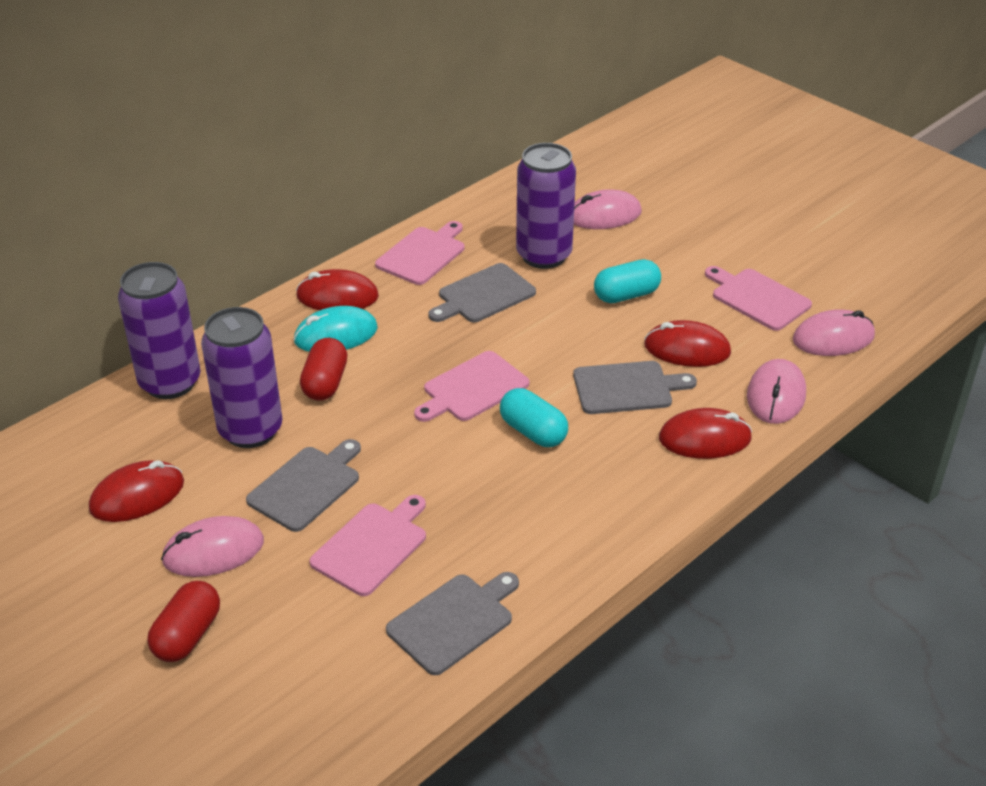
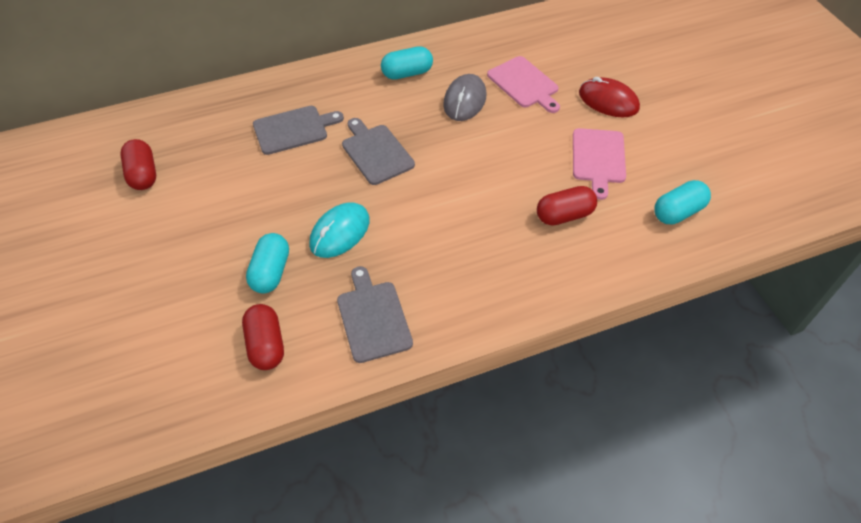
grey cutting board: [246,439,361,532] [386,572,519,675] [428,263,536,322] [573,361,697,414] = 4 -> [253,106,344,155] [337,266,413,363] [342,118,415,185] = 3
grey mouse: none = 0 -> [443,74,486,121] = 1
pink cutting board: [310,495,426,596] [375,221,465,285] [414,351,529,422] [705,266,812,331] = 4 -> [487,56,560,113] [573,128,626,200] = 2
pink mouse: [161,516,264,577] [574,189,642,229] [747,359,806,424] [793,310,875,356] = 4 -> none = 0
purple can: [118,262,201,399] [201,307,283,448] [516,143,576,269] = 3 -> none = 0
red capsule: [147,581,220,662] [300,338,347,401] = 2 -> [120,139,156,190] [242,304,284,370] [537,186,597,226] = 3
red mouse: [89,460,184,522] [296,269,379,310] [644,320,731,367] [659,408,752,459] = 4 -> [579,77,640,117] = 1
turquoise capsule: [500,388,568,447] [594,259,661,303] = 2 -> [246,233,289,293] [381,46,433,80] [654,180,711,224] = 3

